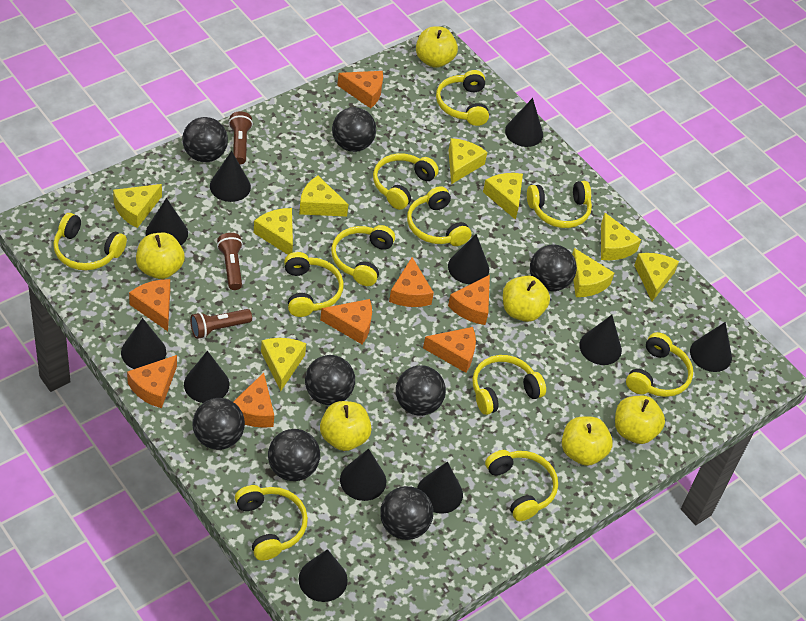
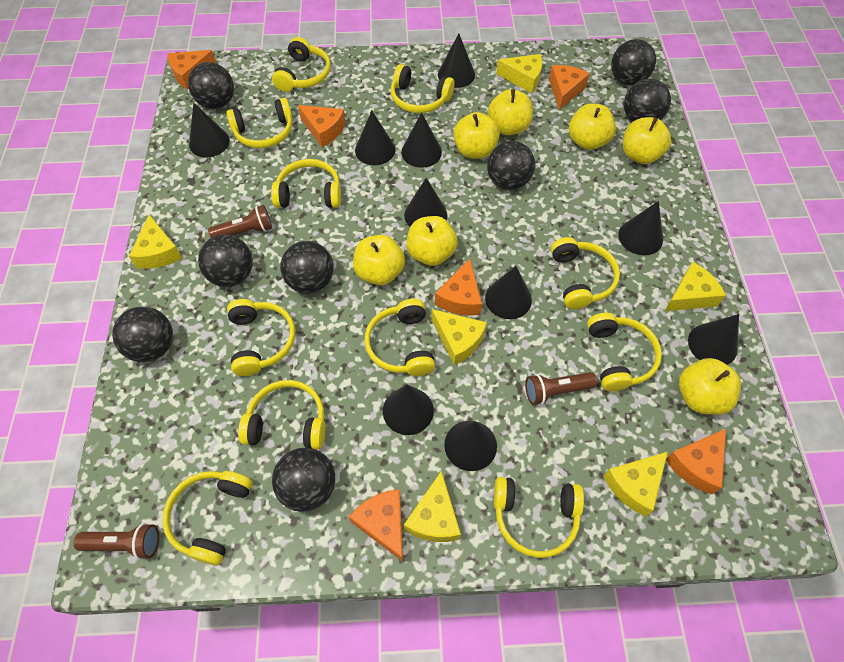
black cone: [121,318,166,369] [146,198,188,245] [184,351,229,403] [210,151,251,202] [299,549,348,602] [340,449,386,501] [417,462,463,514] [448,234,489,284] [505,98,543,147] [579,315,622,365] [690,322,732,372] = 11 -> [189,103,230,157] [355,111,396,165] [383,385,434,435] [401,112,442,167] [404,178,447,227] [438,34,475,88] [444,421,497,471] [485,266,532,319] [619,201,663,255] [688,314,739,365] = 10
orange cheese: [127,355,177,408] [129,279,170,331] [233,373,274,428] [320,299,372,344] [337,71,383,108] [389,257,434,307] [423,327,476,373] [448,275,490,325] = 8 -> [167,50,216,90] [298,105,345,147] [349,489,403,562] [435,259,482,316] [549,65,590,110] [666,429,726,494] = 6
yellow apple: [136,233,185,279] [320,401,372,451] [416,26,458,68] [503,276,550,322] [562,416,613,466] [615,396,665,444] = 6 -> [353,235,405,285] [406,216,458,266] [453,112,500,159] [488,89,533,135] [569,104,616,150] [623,117,671,164] [679,358,741,415] = 7
yellow cheese: [113,184,162,228] [254,208,293,255] [261,338,306,391] [299,176,348,217] [448,138,487,184] [483,173,523,220] [572,248,614,297] [601,213,641,260] [634,253,679,301] = 9 -> [129,215,182,269] [404,471,461,542] [431,309,487,365] [496,54,542,93] [603,452,668,517] [665,262,726,311] = 6

